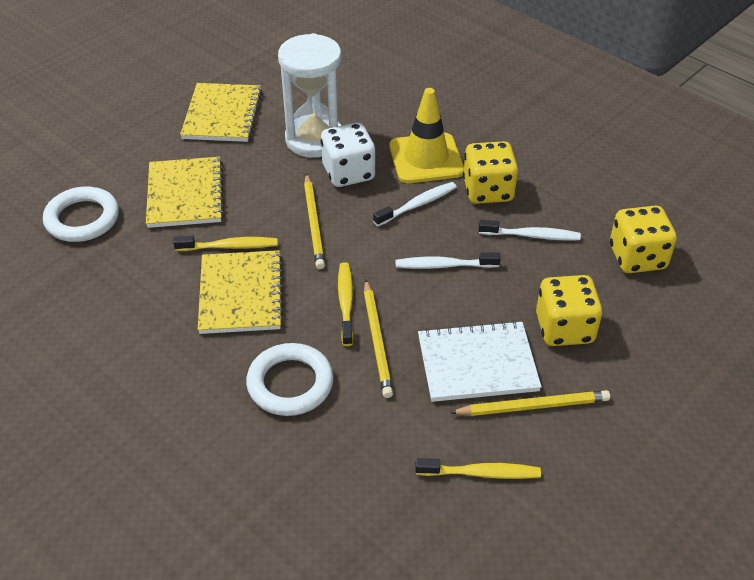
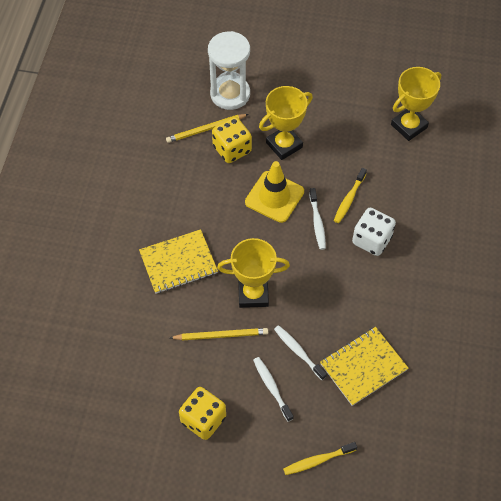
white notebook: [418,320,542,402] = 1 -> none = 0
white ring: [43,186,119,242] [246,343,334,416] = 2 -> none = 0
yellow dice: [463,141,518,204] [536,275,603,346] [610,206,677,273] = 3 -> [179,387,226,440] [212,117,252,163] = 2
yellow notebook: [146,157,224,228] [180,83,262,142] [198,250,284,334] = 3 -> [139,229,218,294] [320,327,408,406] = 2
yellow pencil: [304,174,325,269] [364,280,393,398] [450,390,610,416] = 3 -> [166,114,249,143] [170,328,268,340] = 2
yellow toothbrush: [173,236,278,251] [338,262,353,346] [415,458,541,479] = 3 -> [283,442,357,475] [334,168,367,223] = 2
yellow trophy: none = 0 -> [217,238,290,308] [259,86,313,160] [391,67,441,141] = 3

